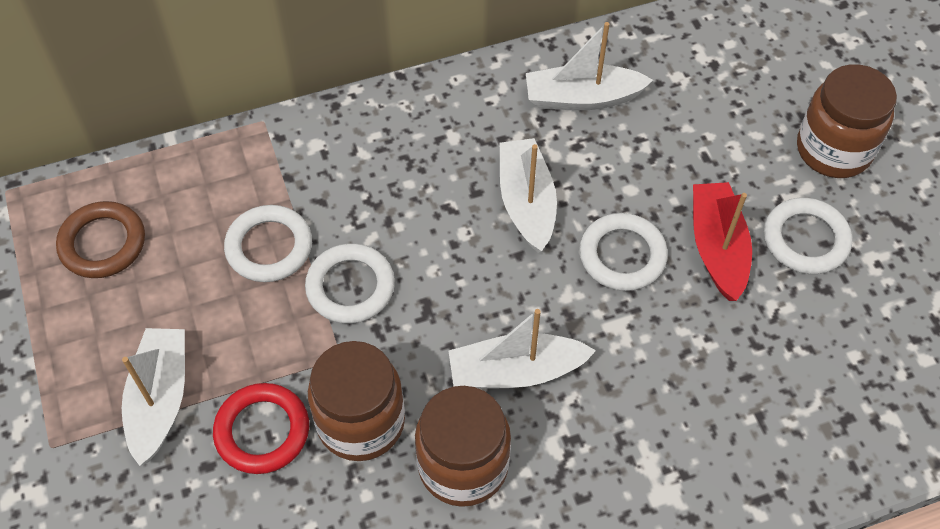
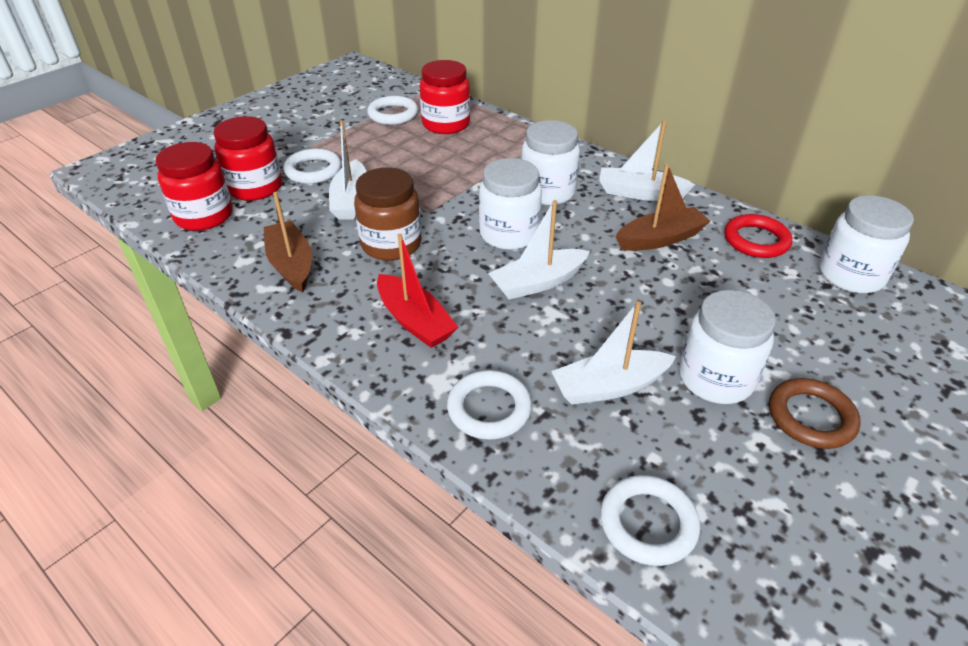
brown boat: none = 0 -> [264,192,312,292] [615,164,710,251] = 2
brown jar: [308,341,405,461] [415,386,511,507] [797,64,897,178] = 3 -> [354,167,422,261] = 1
red jar: none = 0 -> [156,142,233,231] [213,116,282,201] [420,60,470,134] = 3
white jar: none = 0 -> [479,158,542,250] [521,120,580,205] [679,290,776,404] [819,195,914,293] = 4

